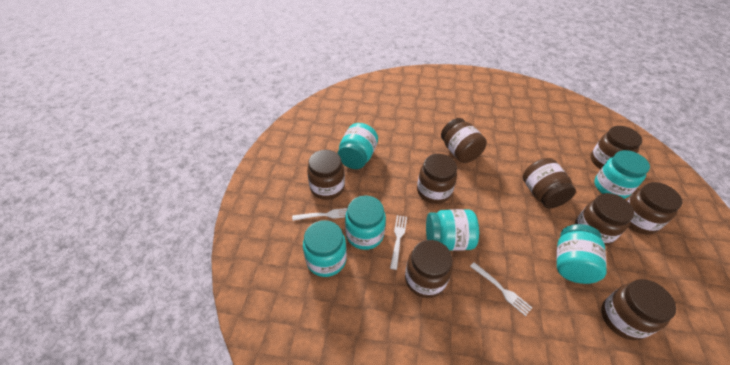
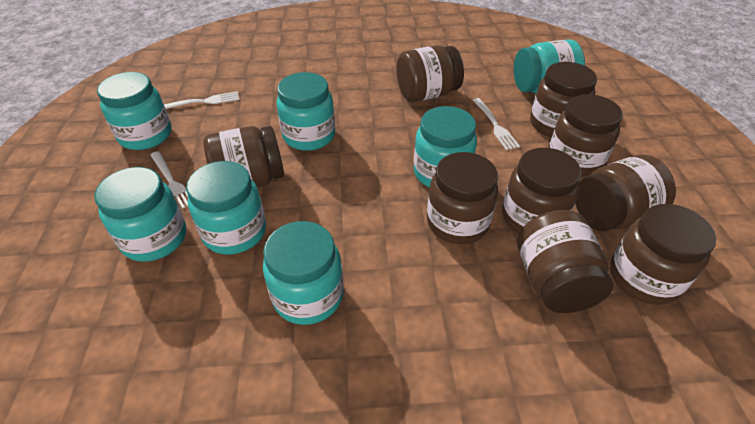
turquoise jar: [303,220,347,277] [337,123,378,169] [345,195,386,250] [426,209,479,251] [557,224,607,284] [594,150,650,199] = 6 -> [94,167,186,262] [97,72,171,150] [186,161,266,255] [263,221,344,325] [277,72,335,151] [414,106,477,187] [514,40,585,93] = 7

